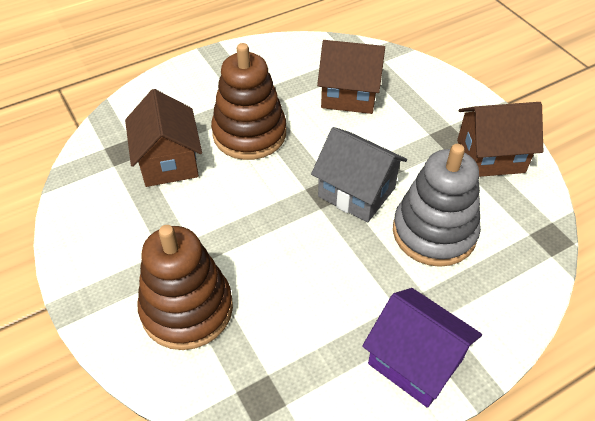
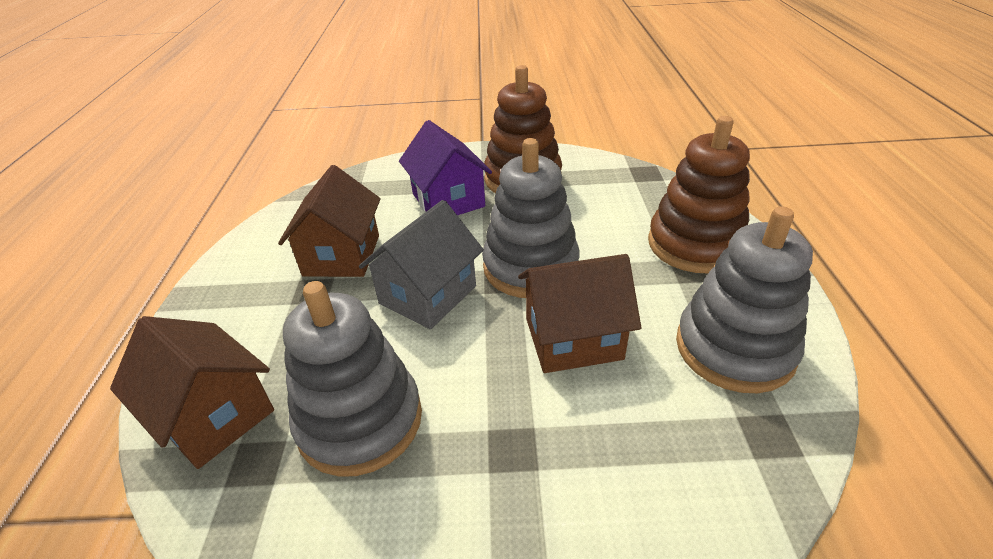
grey stacking toy: [393,144,481,267] = 1 -> [283,281,422,477] [482,138,580,298] [676,206,813,393] = 3

